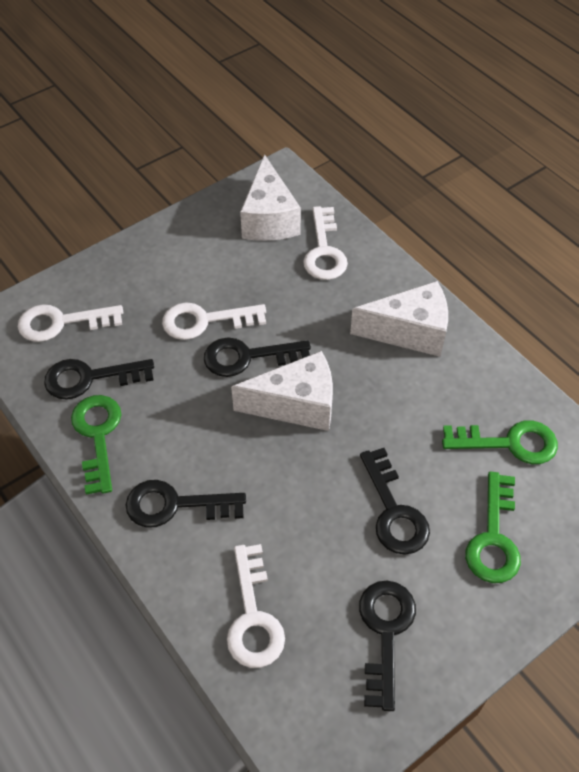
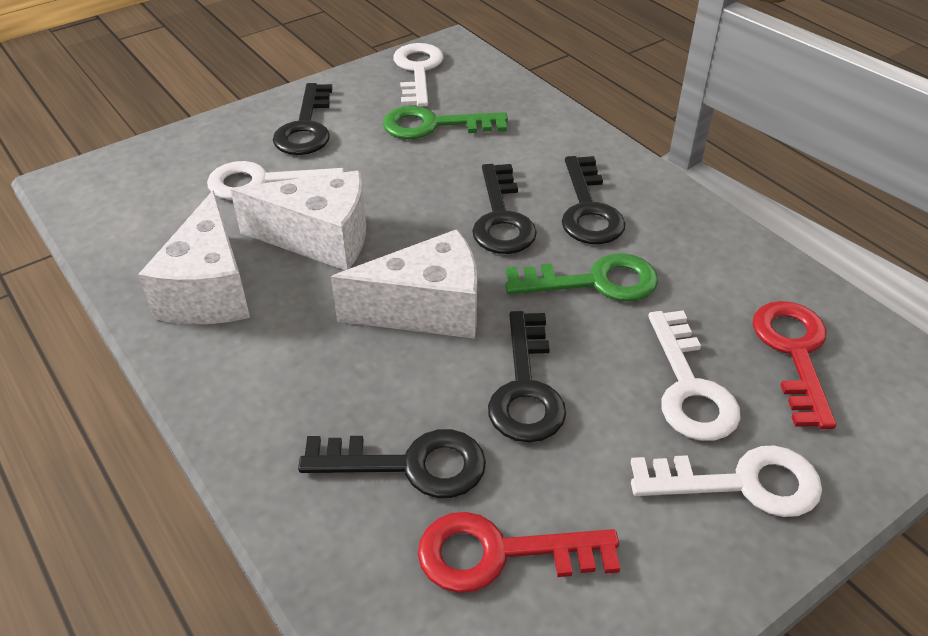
green key: [71,395,121,495] [442,420,558,464] [465,471,521,583] = 3 -> [382,106,508,139] [505,253,658,302] = 2
red key: none = 0 -> [418,512,620,593] [753,301,836,429] = 2

